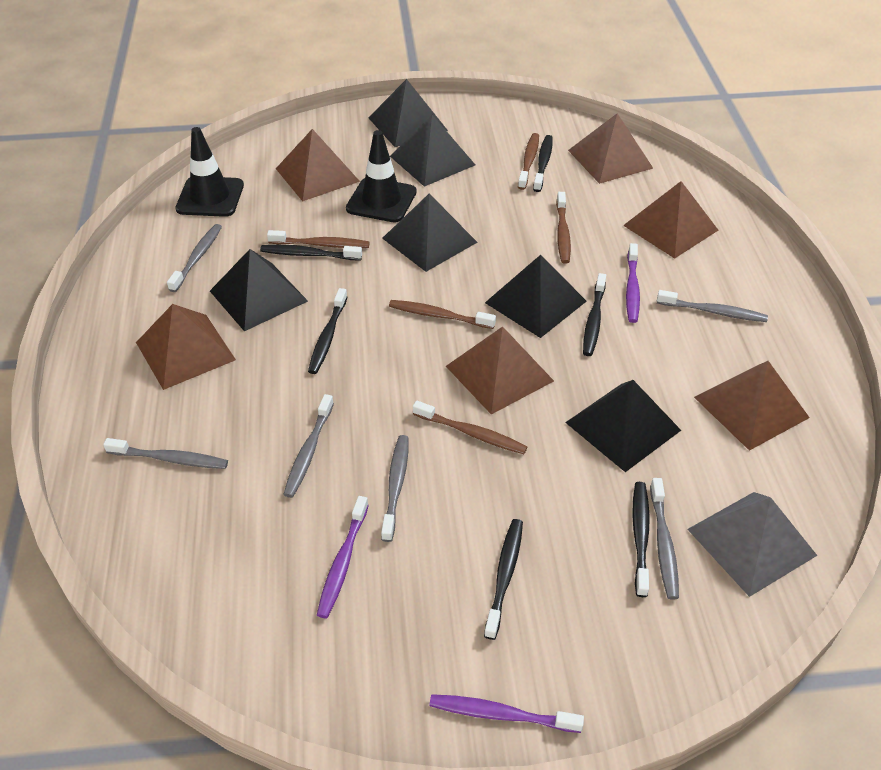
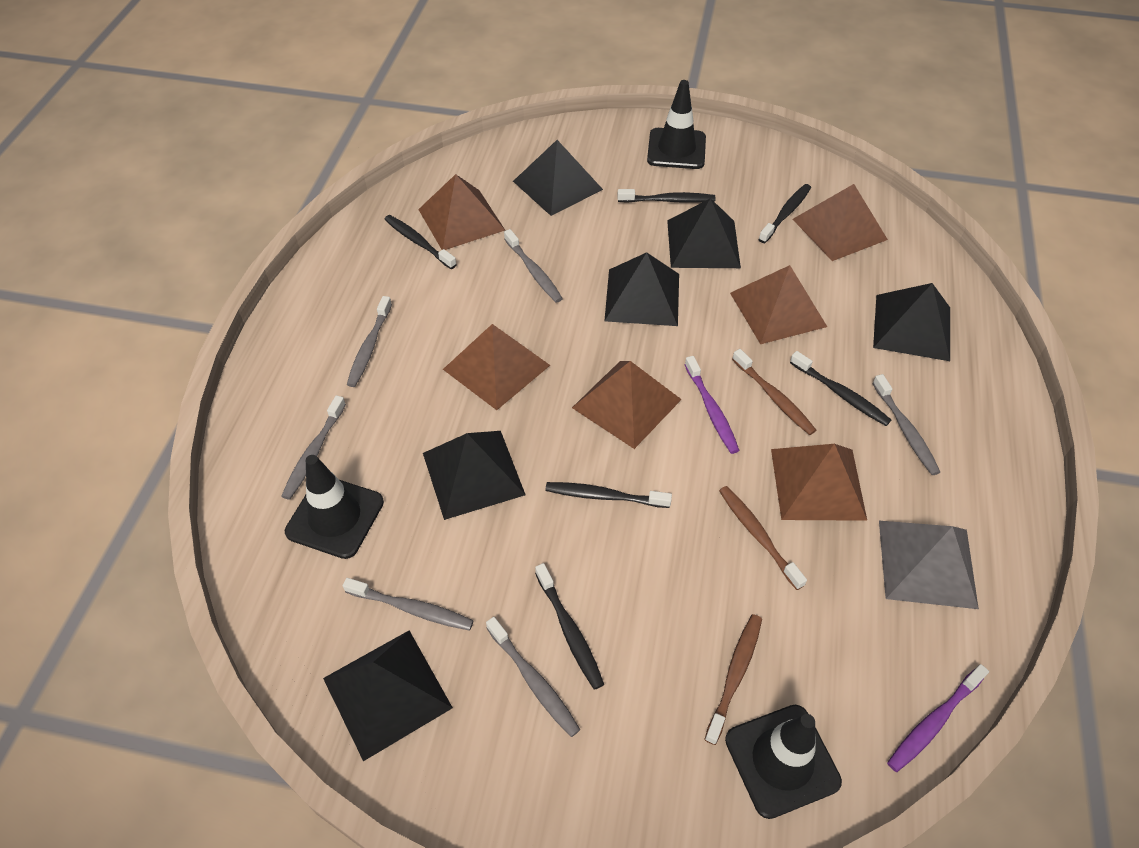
black traffic cone: [175,127,244,217] [346,130,417,222] = 2 -> [285,455,384,559] [647,80,706,169] [725,705,842,819] = 3
brown toothbrush: [267,230,370,248] [389,300,496,329] [413,401,527,454] [518,133,539,190] [556,192,571,264] = 5 -> [704,614,762,745] [719,486,807,590] [732,349,816,435] = 3
purple toothbrush: [317,496,369,618] [429,694,584,733] [626,243,640,323] = 3 -> [685,356,739,454] [887,664,989,772] = 2

